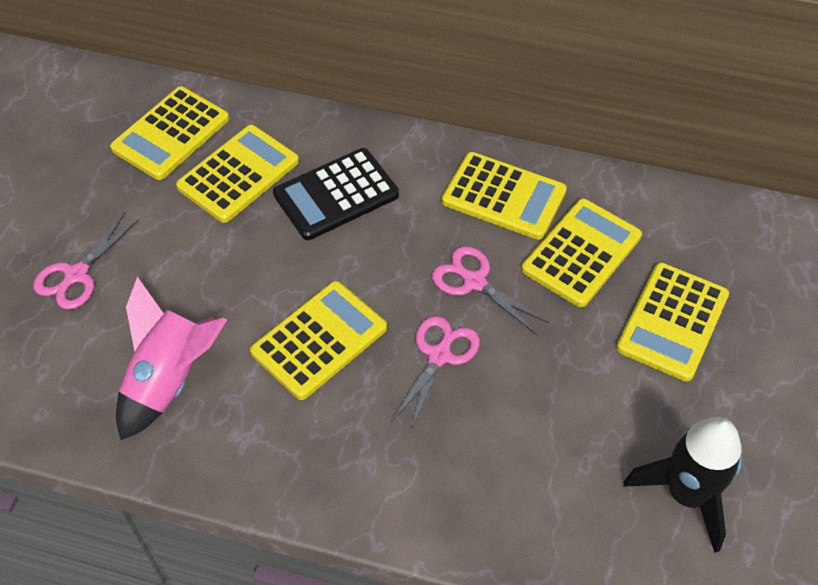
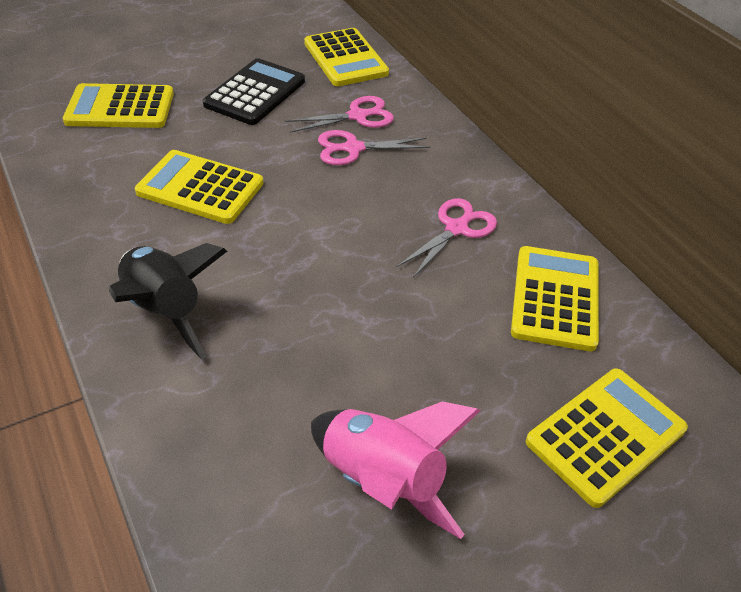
yellow calculator: [110,86,229,180] [176,125,299,223] [250,281,387,400] [442,152,567,240] [521,198,642,308] [616,263,729,382] = 6 -> [63,83,174,128] [135,150,263,224] [304,28,389,86] [511,246,599,351] [526,368,688,508] = 5

